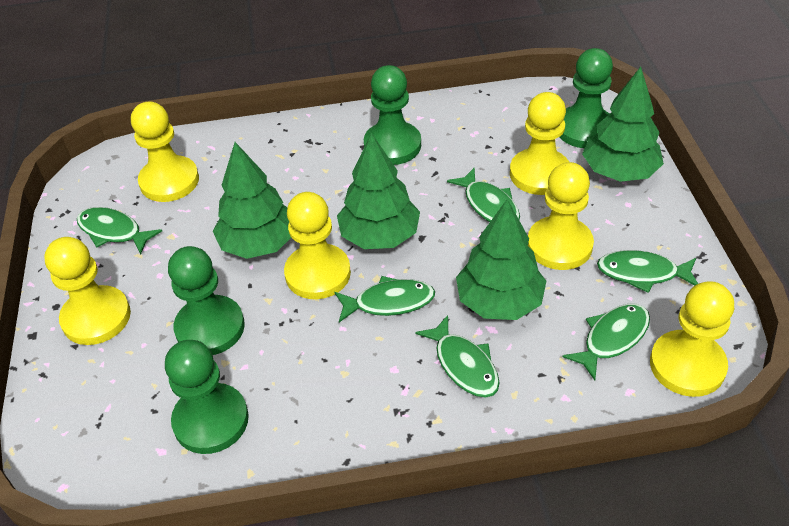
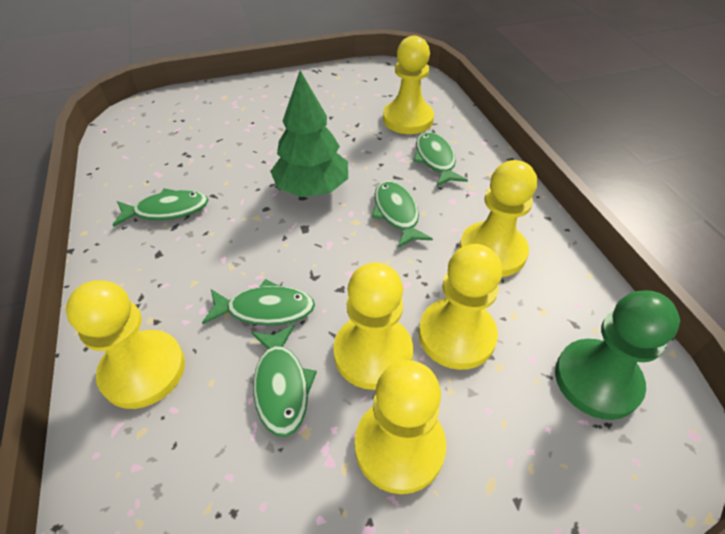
green fish: [77,207,162,254] [335,276,435,322] [415,315,499,398] [447,168,520,222] [562,304,650,380] [597,250,698,293] = 6 -> [113,188,209,227] [202,279,315,326] [251,324,317,437] [372,181,433,248] [413,132,468,187] = 5
green pawn: [165,340,249,454] [168,246,245,355] [364,65,421,165] [560,48,613,148] = 4 -> [555,290,680,420] = 1
green tree: [213,142,291,259] [337,133,420,249] [456,199,546,320] [582,67,664,182] = 4 -> [270,70,348,197] = 1

